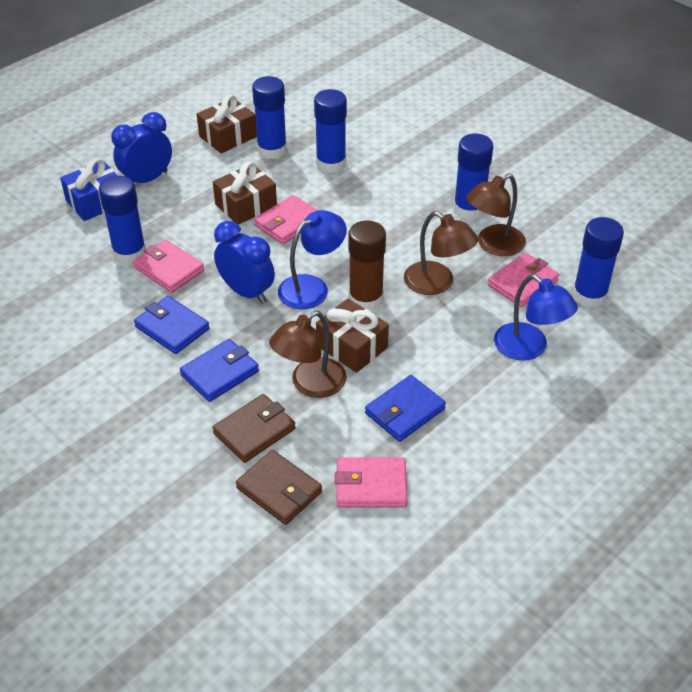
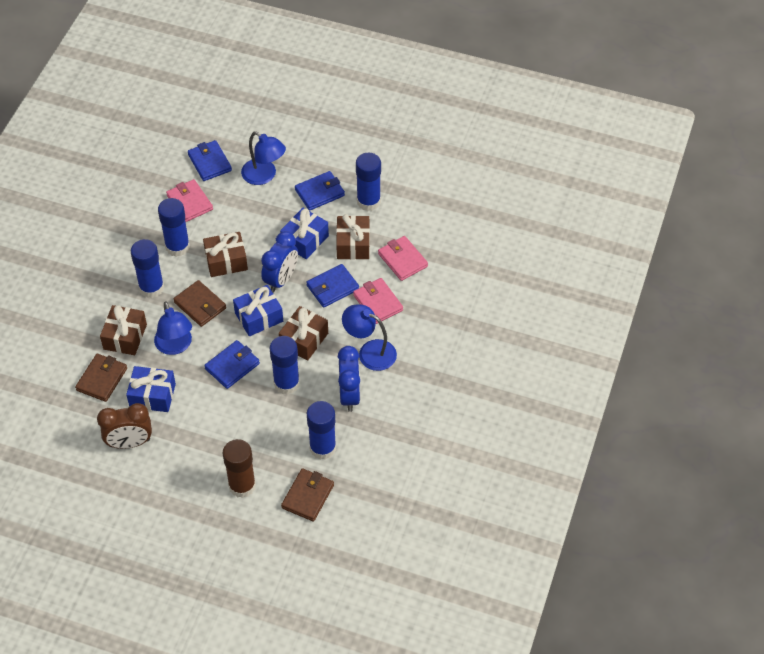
blue gift: [60,158,118,221] = 1 -> [126,366,176,412] [233,285,283,336] [280,208,329,259] = 3
blue lamp: [278,210,347,309] [494,274,578,361] = 2 -> [154,301,192,355] [241,131,286,185] [342,304,397,371] = 3
blue wallet: [134,296,210,354] [180,339,259,402] [365,375,446,442] = 3 -> [188,140,232,181] [204,340,260,389] [295,171,345,211] [306,264,359,308] = 4
brown clock: none = 0 -> [97,403,152,449] = 1
brown gift: [197,95,257,153] [213,161,277,225] [316,298,389,373] = 3 -> [100,305,147,355] [203,232,248,277] [279,306,328,361] [336,214,370,260] = 4
brown lamp: [269,311,347,398] [404,211,479,295] [466,174,526,256] = 3 -> none = 0
brown wallet: [212,394,296,463] [236,450,322,525] = 2 -> [75,354,127,402] [173,280,226,327] [281,468,334,522] = 3
pink wallet: [133,240,204,293] [254,195,318,244] [335,458,407,508] [487,253,559,307] = 4 -> [166,179,213,222] [353,278,403,324] [378,236,428,281] = 3

